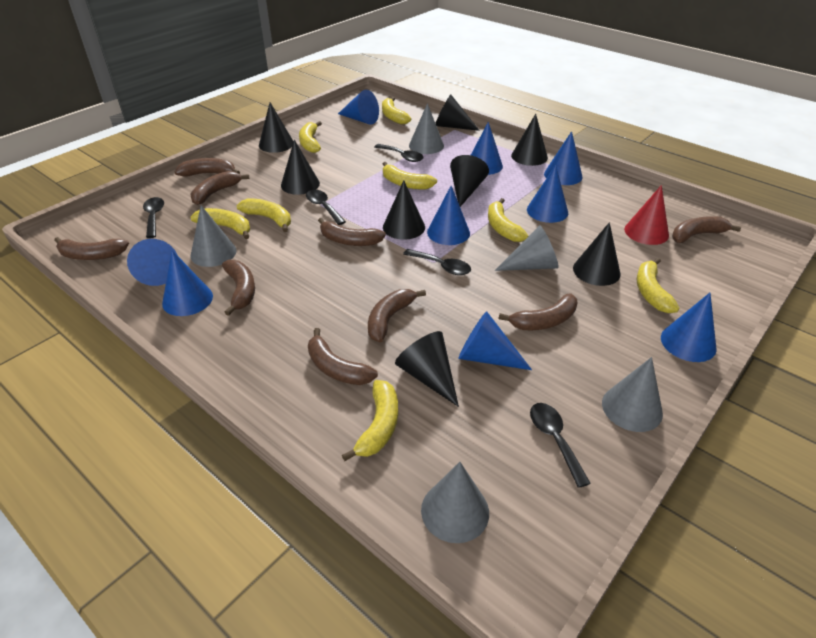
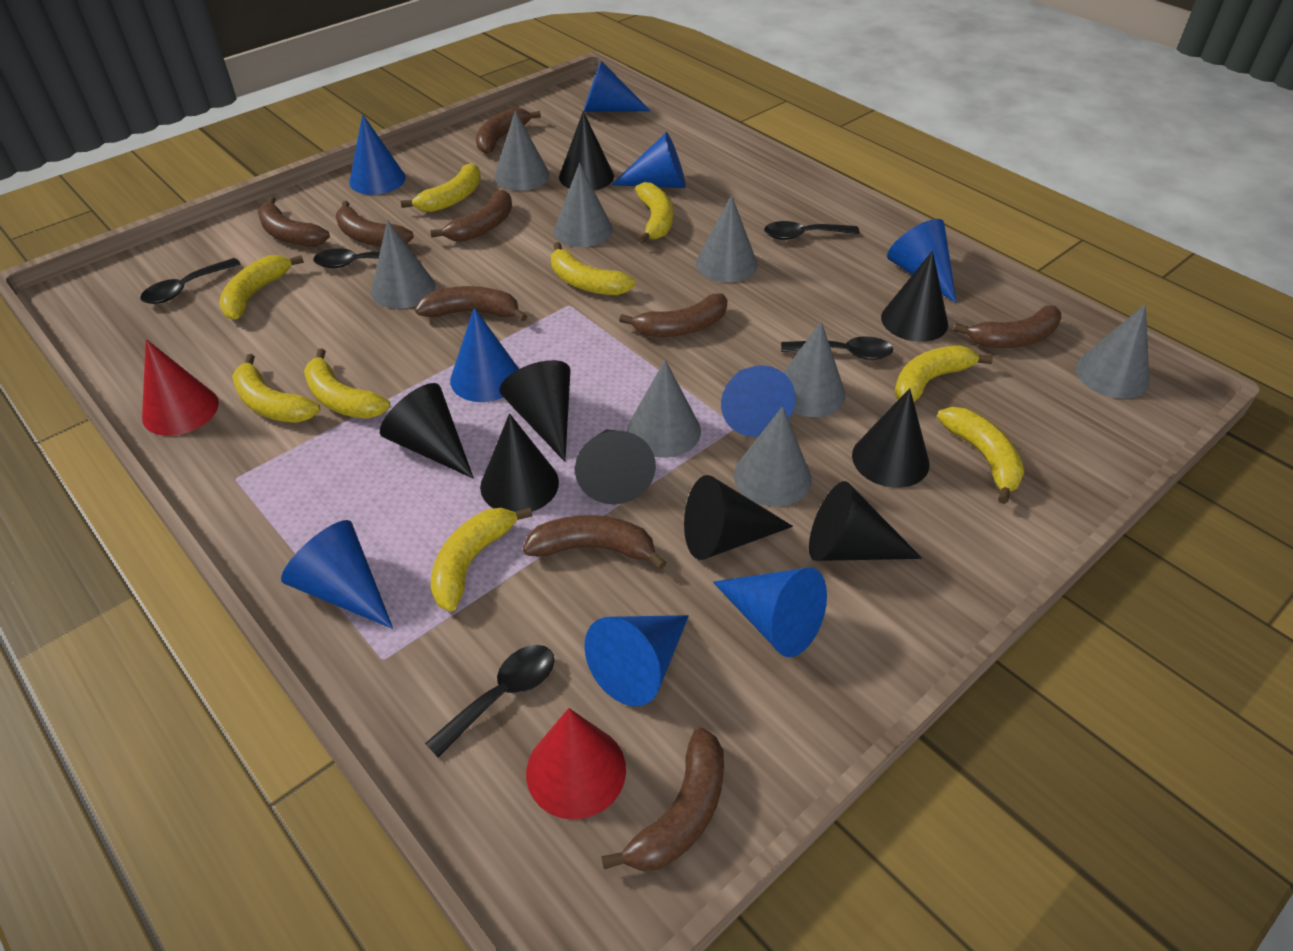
black cone: [259,103,294,153] [281,140,320,195] [383,180,425,240] [395,331,459,407] [435,95,480,131] [450,155,489,207] [511,114,548,166] [573,222,621,286] = 8 -> [380,383,474,479] [480,413,559,512] [500,360,571,462] [559,111,614,191] [575,429,656,504] [684,475,793,560] [809,481,922,561] [852,388,930,488] [881,251,948,342] = 9
grey cone: [191,205,236,267] [409,103,444,154] [421,462,489,543] [495,225,559,271] [602,357,663,432] = 5 -> [371,220,435,309] [494,110,550,191] [554,163,613,247] [627,360,701,458] [696,195,758,282] [734,406,812,507] [783,321,845,417] [1076,304,1149,399] = 8
red cone: [624,185,669,245] = 1 -> [142,339,219,436] [526,708,626,820] = 2
yellow banana: [191,208,250,239] [237,198,291,232] [299,121,322,153] [342,380,398,461] [382,97,411,125] [383,162,437,190] [488,198,528,242] [637,258,679,313] = 8 -> [219,255,304,320] [232,354,320,423] [304,348,390,419] [401,163,481,212] [431,507,533,612] [551,242,636,295] [635,182,673,244] [894,345,993,402] [937,407,1024,504] = 9

